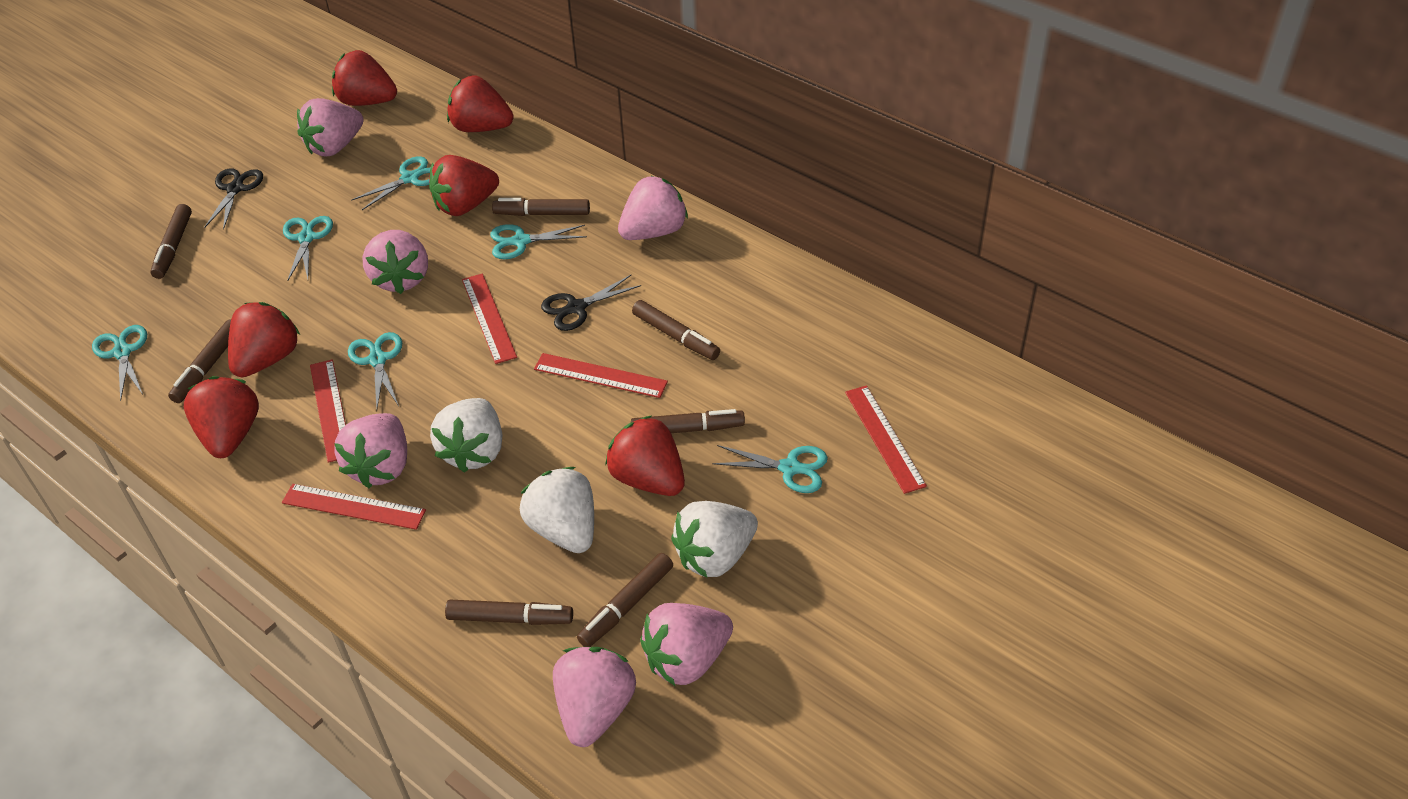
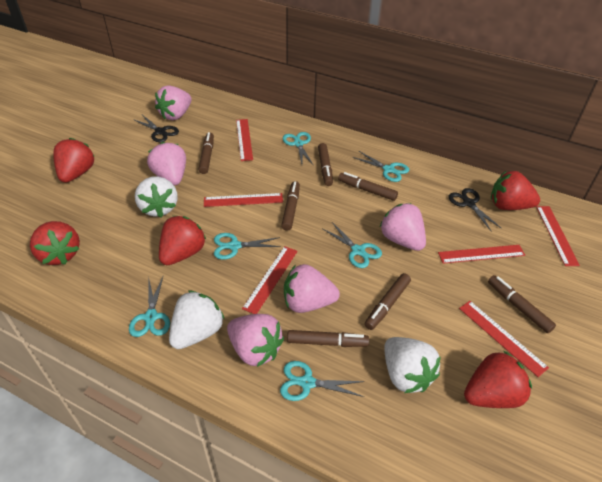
pink strawberry: [297,98,364,156] [334,413,407,488] [362,230,428,294] [553,647,636,747] [618,176,688,240] [640,603,733,687] = 6 -> [147,142,186,185] [155,85,192,120] [227,314,284,367] [284,264,340,313] [380,203,426,251] = 5
red ruler: [282,484,426,530] [310,359,346,463] [462,274,517,364] [534,353,668,398] [845,385,927,494] = 5 -> [204,193,283,207] [236,119,253,161] [242,246,298,314] [438,245,525,264] [459,301,549,377] [536,206,580,266] = 6
red strawberry: [184,376,259,458] [228,302,300,377] [332,50,397,106] [429,155,499,216] [447,76,513,132] [605,416,685,496] = 6 -> [30,221,80,265] [53,138,95,183] [159,216,206,265] [464,351,532,408] [491,171,540,210] = 5

